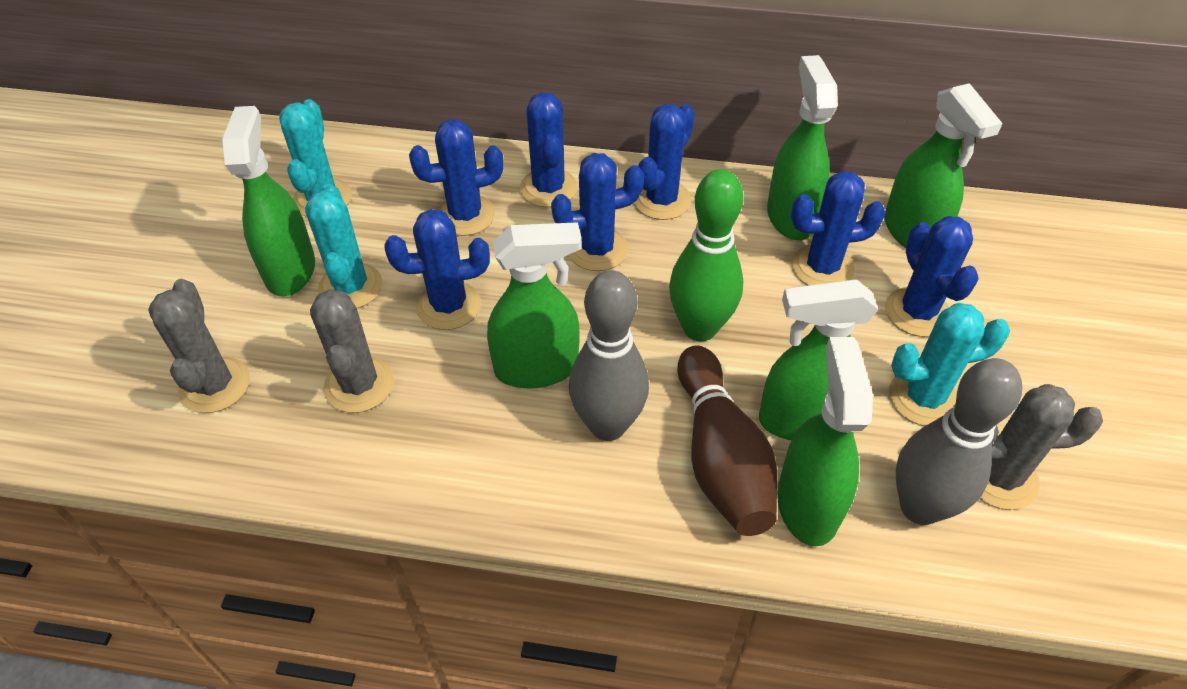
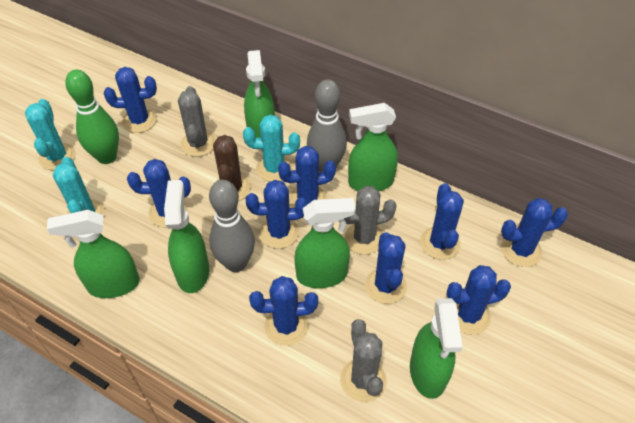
blue cactus: [384,209,490,330] [409,119,504,236] [520,92,578,207] [551,153,644,271] [634,104,695,220] [791,171,886,285] [885,216,979,337] = 7 -> [104,67,157,133] [127,159,191,227] [246,180,308,249] [249,276,318,346] [278,146,336,208] [365,232,407,304] [420,183,464,260] [446,265,511,335] [501,198,568,267] = 9
brown bowling pin: [677,345,777,536] = 1 -> none = 0
brown cactus: none = 0 -> [213,135,251,202] = 1

